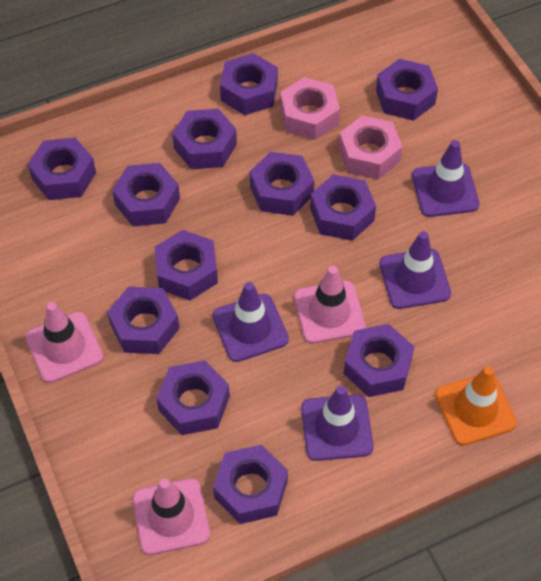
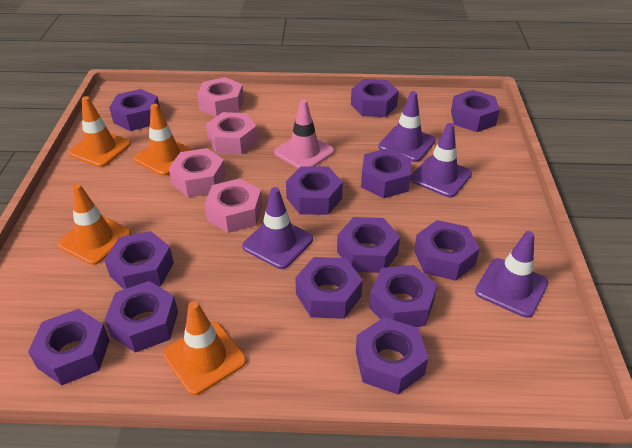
orange traffic cone: [435,366,517,445] = 1 -> [57,184,131,265] [69,96,131,167] [134,104,194,176] [163,301,247,395] = 4
pink nut: [280,77,340,140] [339,116,403,180] = 2 -> [169,148,226,197] [197,77,244,117] [205,178,262,233] [206,112,258,155] = 4
pink traffic cone: [26,302,103,383] [133,478,210,555] [294,266,366,343] = 3 -> [274,99,334,169] = 1
purple nut: [28,137,96,200] [107,287,180,354] [112,163,180,227] [155,230,218,301] [156,360,230,435] [172,109,237,169] [213,445,288,524] [220,53,278,115] [250,152,314,216] [310,174,376,241] [343,324,414,397] [376,59,438,121] = 12 -> [28,309,110,385] [104,231,174,289] [104,281,178,353] [109,89,160,131] [286,166,343,215] [295,257,363,319] [337,217,400,273] [351,79,399,117] [356,317,428,395] [361,148,411,198] [369,265,437,327] [414,220,480,281] [451,90,500,132] = 13

